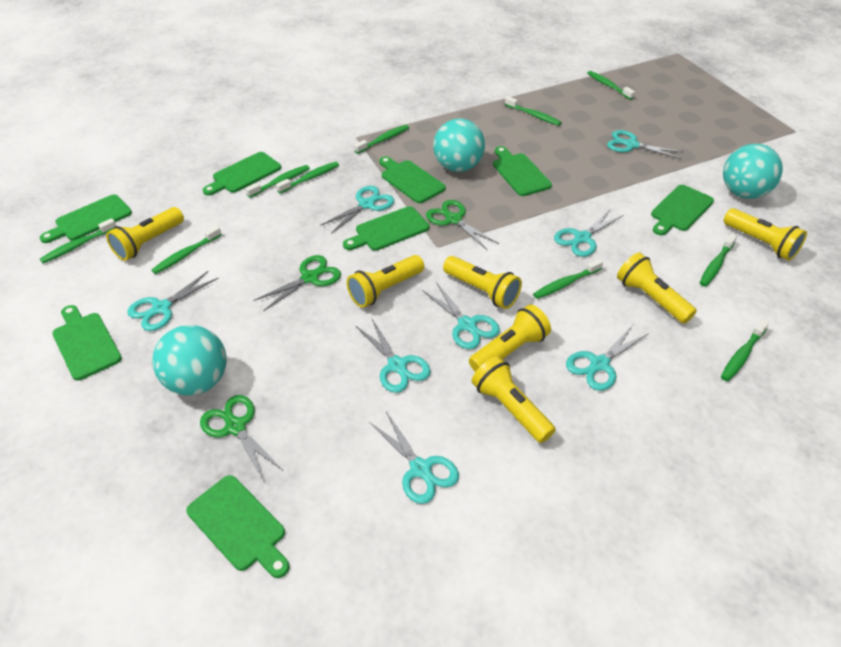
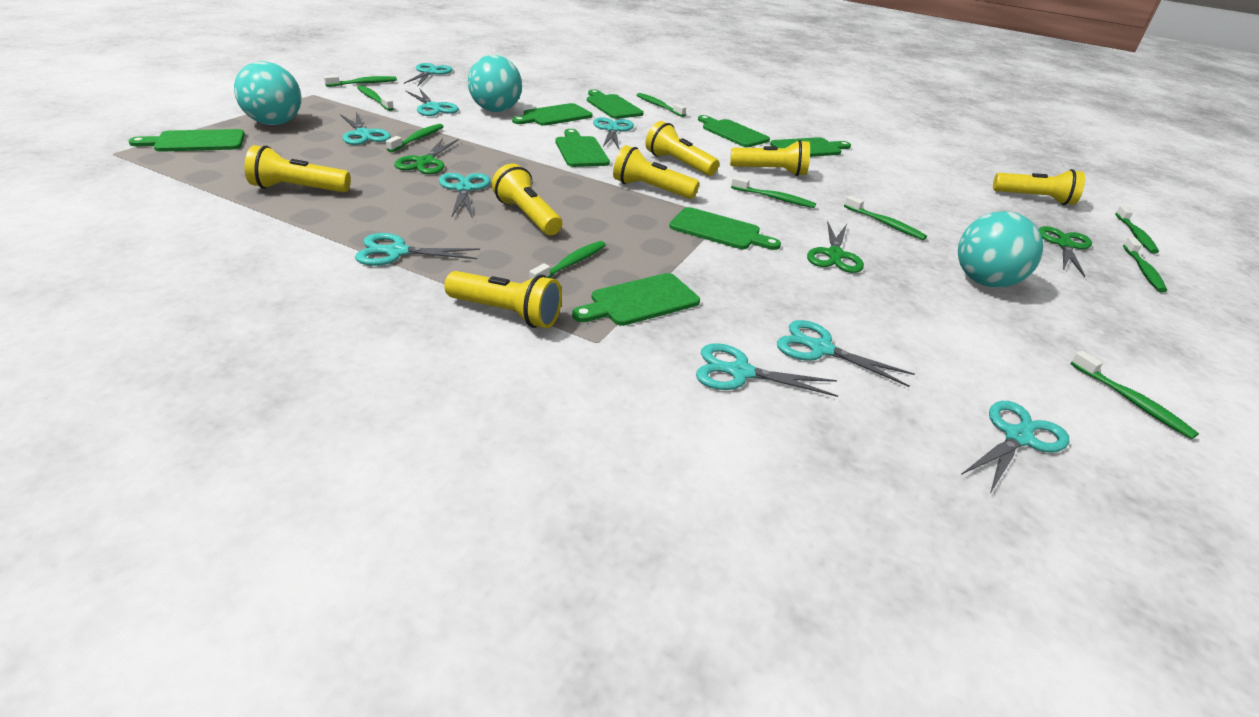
turquoise scissors: [127,271,218,331] [320,186,394,233] [356,319,431,393] [369,412,459,504] [422,282,500,349] [554,209,624,257] [566,325,649,391] [607,130,682,159] = 8 -> [340,112,391,145] [355,233,480,266] [404,63,452,86] [406,88,459,116] [439,173,491,219] [593,117,634,149] [696,343,838,397] [777,320,914,387] [961,401,1069,494] = 9

